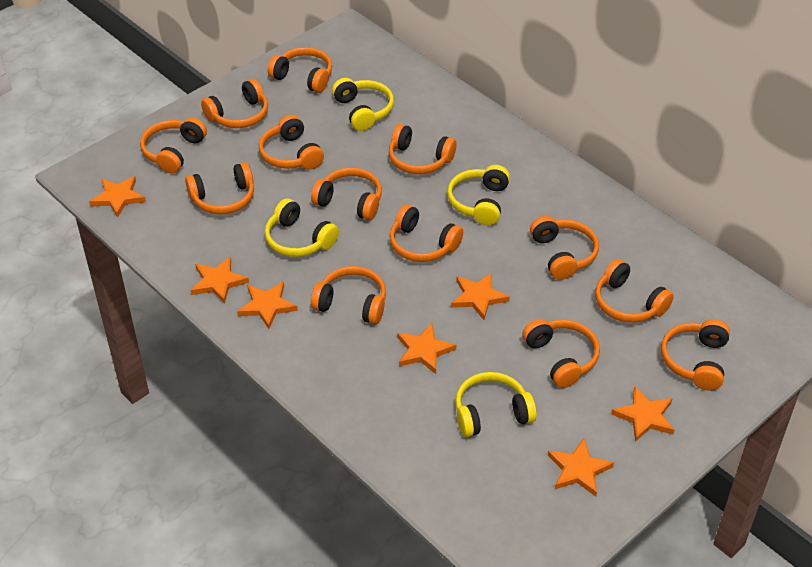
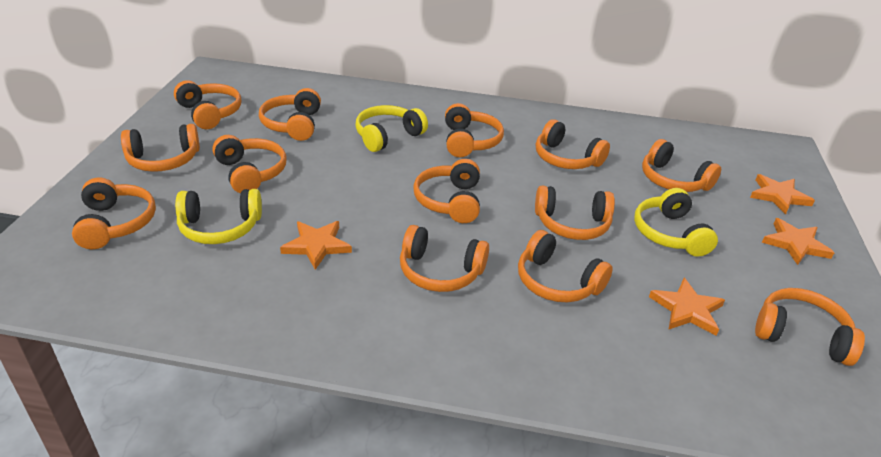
orange star: [89,176,146,218] [191,256,249,304] [237,281,298,329] [397,323,456,374] [451,273,510,320] [548,438,614,497] [611,386,674,442] = 7 -> [280,221,352,270] [649,278,725,336] [750,174,815,215] [762,218,834,265] = 4
yellow headphones: [265,198,339,257] [332,78,394,131] [447,165,510,225] [455,372,537,437] = 4 -> [175,189,262,244] [355,105,428,152] [634,188,718,257] = 3

